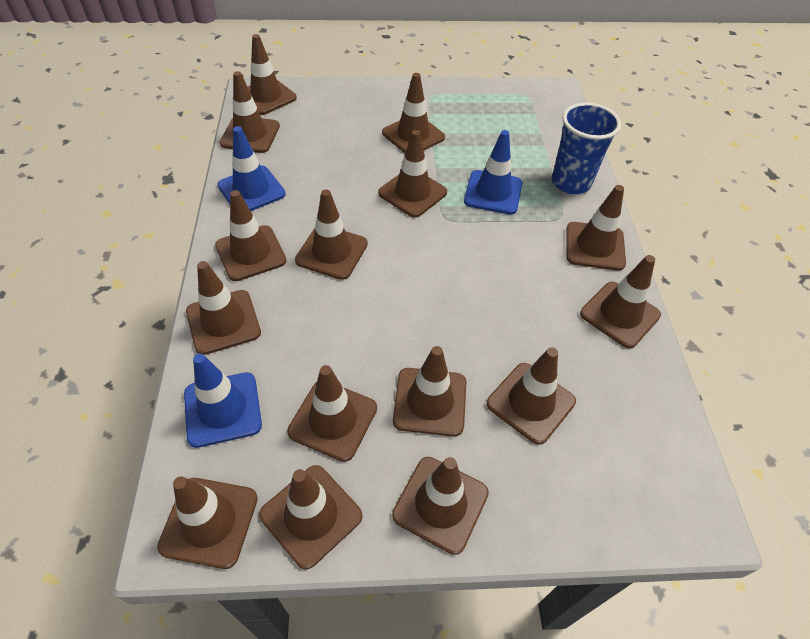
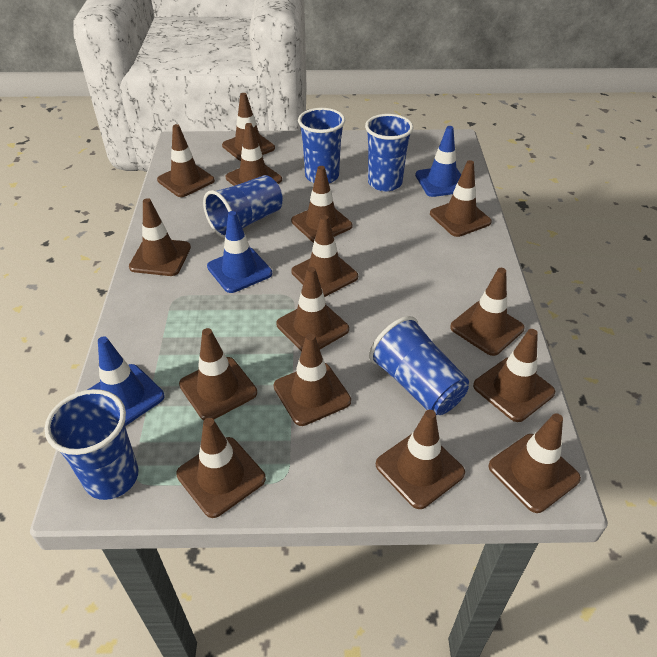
blue cup: [552,102,621,194] = 1 -> [45,389,139,500] [203,175,283,239] [298,108,345,183] [365,114,413,191] [369,316,469,415] = 5

